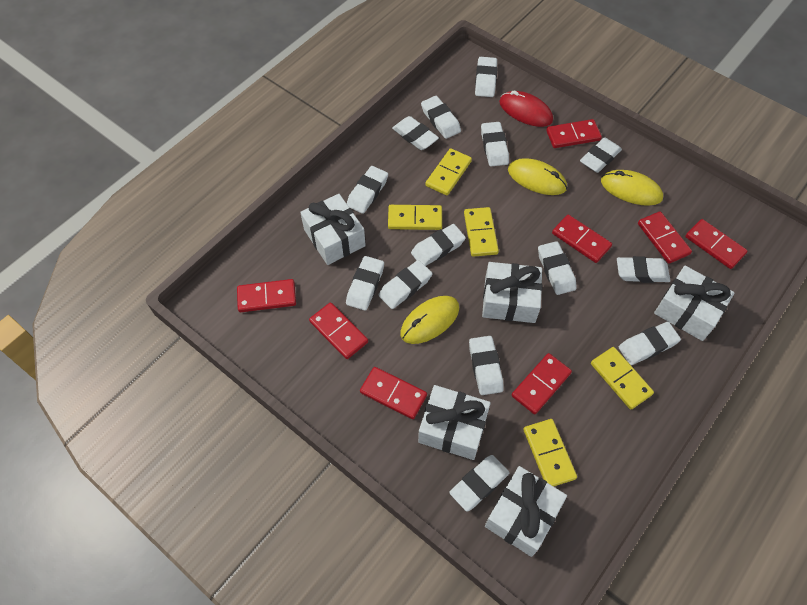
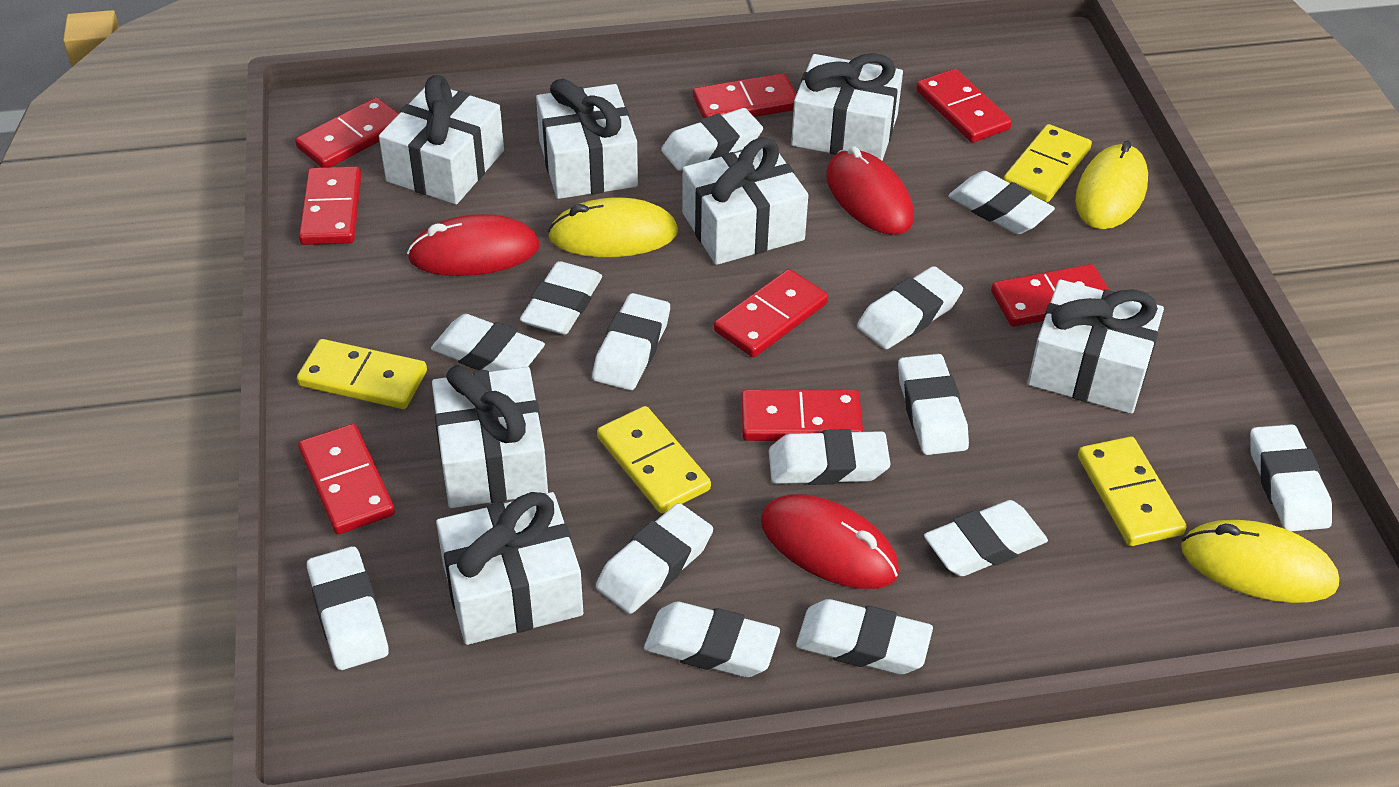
red mouse: [499,91,553,127] = 1 -> [407,214,540,276] [761,494,899,589] [826,146,914,235] = 3
white gift: [300,194,366,265] [418,385,491,460] [482,262,542,323] [485,466,567,557] [654,266,735,341] = 5 -> [379,75,504,205] [432,365,548,508] [436,492,583,645] [536,79,638,199] [682,137,808,265] [791,53,903,161] [1028,280,1164,414] = 7
yellow domino: [388,205,442,230] [425,148,472,196] [464,207,499,257] [523,419,577,487] [591,347,654,410] = 5 -> [297,339,427,409] [597,406,711,513] [1003,124,1092,202] [1078,437,1187,546] = 4

